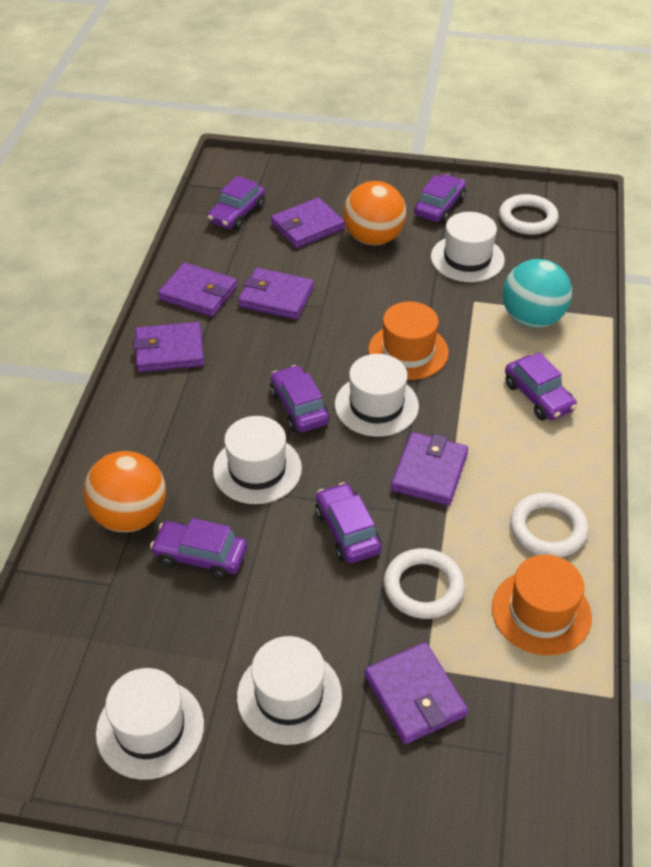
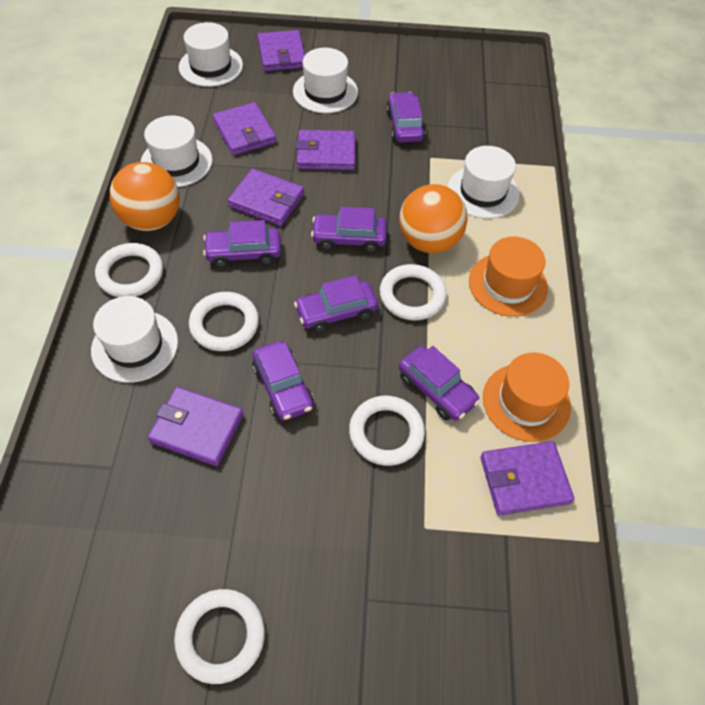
turquoise ball: [502,259,572,328] = 1 -> none = 0
white ring: [384,548,465,619] [499,194,559,235] [510,493,588,557] = 3 -> [95,243,163,297] [174,589,265,684] [189,292,259,351] [349,396,425,466] [380,264,447,320] = 5

